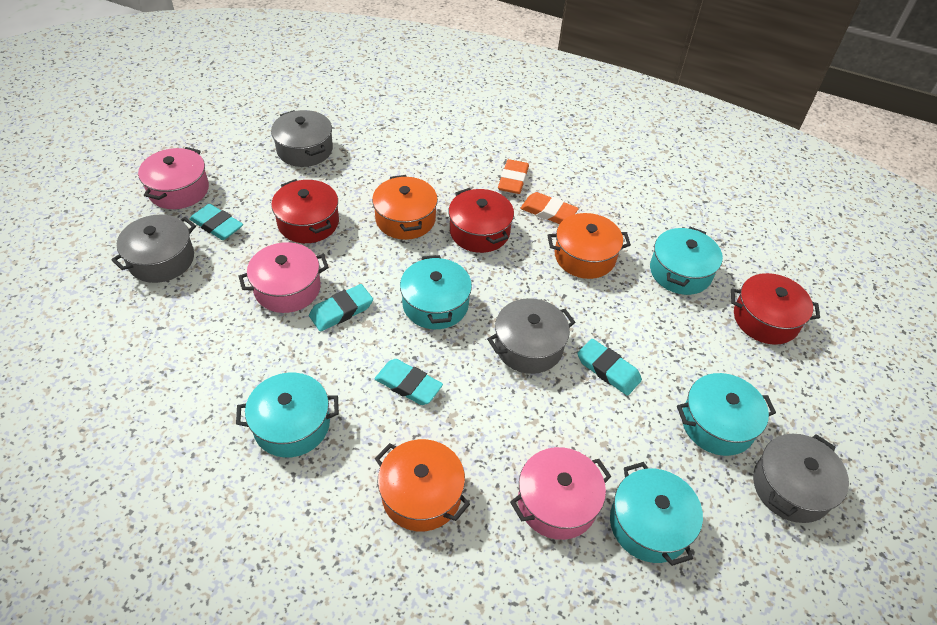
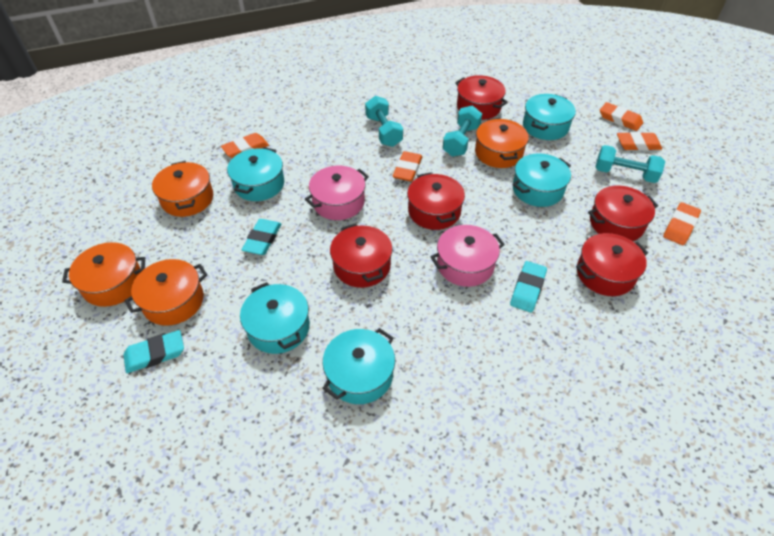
grey pot: [111,214,196,283] [271,110,333,167] [487,298,575,374] [753,434,849,523] = 4 -> none = 0
orange eraser: [498,159,529,194] [520,192,579,224] = 2 -> [221,133,269,158] [393,151,422,182] [600,102,643,131] [617,132,662,151] [663,202,701,245] = 5
orange pot: [372,175,438,240] [375,439,470,531] [547,213,631,279] = 3 -> [62,242,145,307] [125,259,207,326] [152,161,213,217] [475,118,529,168] = 4
pink pot: [138,147,209,209] [238,242,329,313] [510,447,612,540] = 3 -> [305,166,369,220] [431,225,505,287] = 2
red pot: [271,179,339,243] [448,188,514,253] [731,273,820,345] = 3 -> [330,223,393,288] [407,172,465,230] [455,75,508,120] [576,233,648,296] [588,186,658,241] = 5
turquoise dumbbell: none = 0 -> [365,96,403,147] [443,105,482,157] [596,145,665,183] = 3
turquoise eraser: [189,204,243,240] [309,284,373,332] [375,359,443,405] [577,339,642,396] = 4 -> [123,330,184,373] [242,219,281,255] [510,261,547,313] = 3

